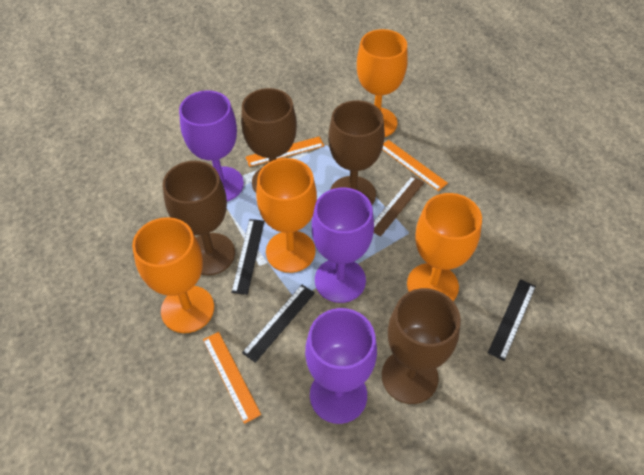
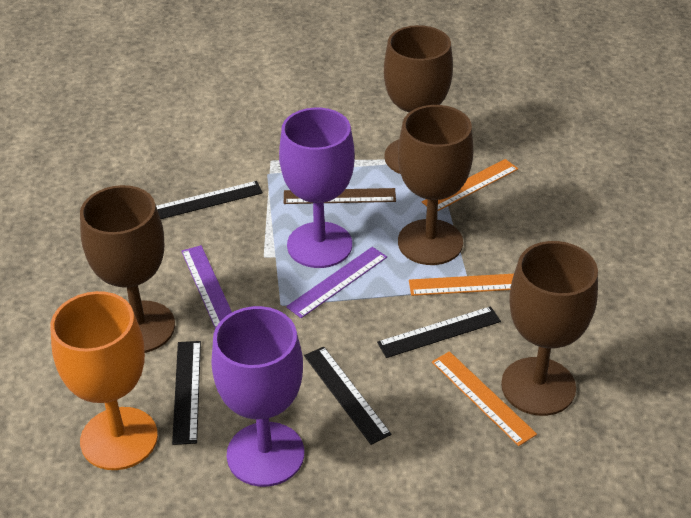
black ruler: [231,219,264,295] [242,285,315,363] [488,279,536,361] = 3 -> [156,181,263,219] [172,341,201,445] [304,347,392,445] [377,306,501,358] = 4
orange goblet: [132,217,214,333] [256,158,317,273] [357,29,408,137] [407,193,482,301] = 4 -> [50,291,158,470] = 1
purple goblet: [179,90,244,201] [305,308,377,424] [312,188,374,303] = 3 -> [211,306,304,487] [279,108,355,268] = 2
purple ruler: none = 0 -> [181,245,232,329] [286,247,387,318] = 2

